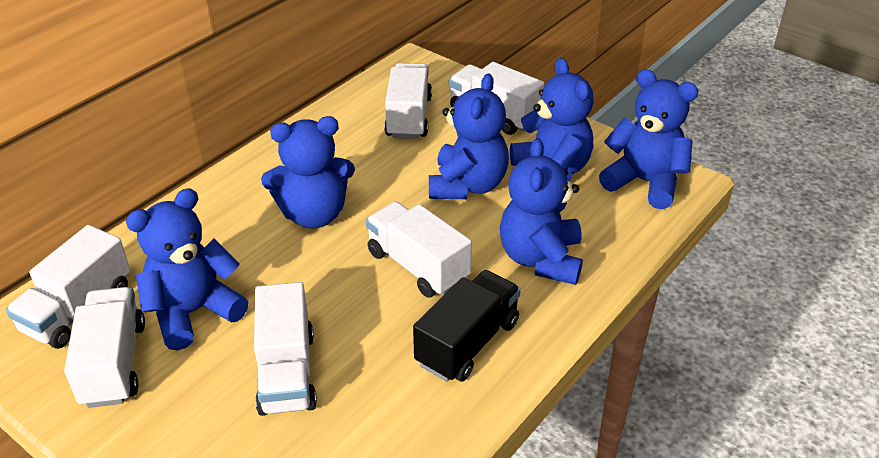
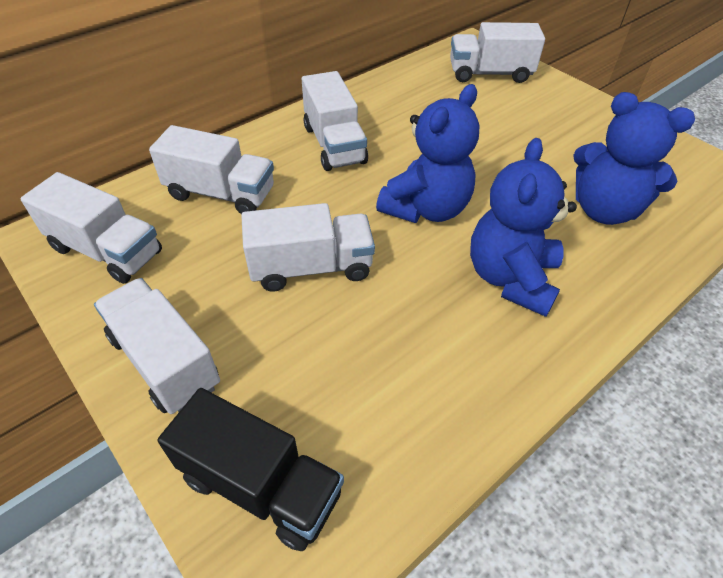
blue teddy bear: [126,188,248,351] [261,116,355,229] [429,74,509,199] [500,138,583,285] [510,58,594,182] [599,69,698,209] = 6 -> [376,84,479,223] [470,138,577,317] [573,92,695,225] = 3

